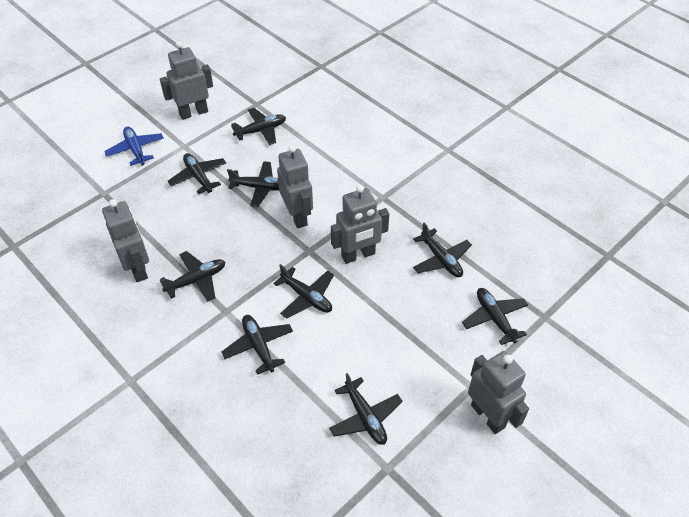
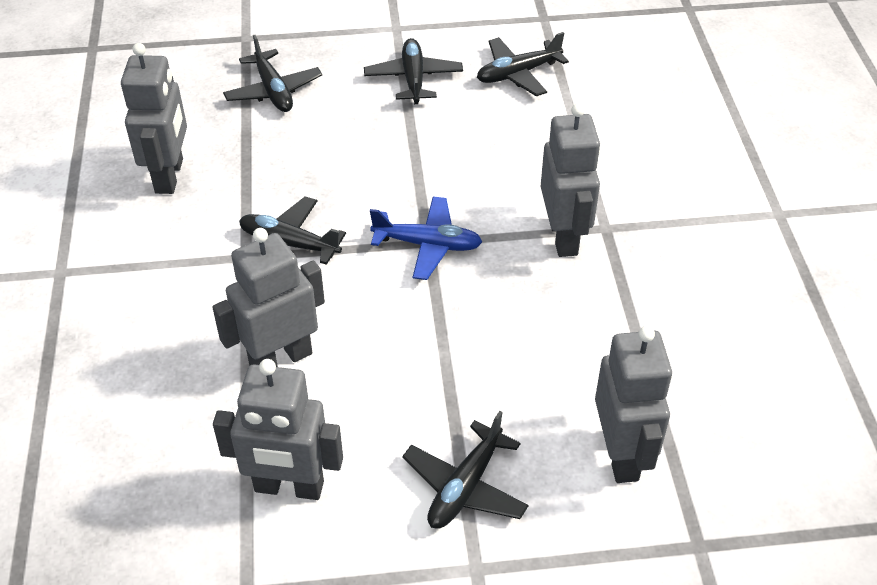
black plane: [159,251,225,302] [168,153,226,194] [222,315,293,375] [227,161,279,207] [231,108,286,145] [273,264,334,319] [329,373,403,445] [413,223,472,277] [462,288,528,345] = 9 -> [223,35,322,112] [239,197,346,265] [364,38,463,104] [402,411,529,529] [477,32,569,96] = 5

